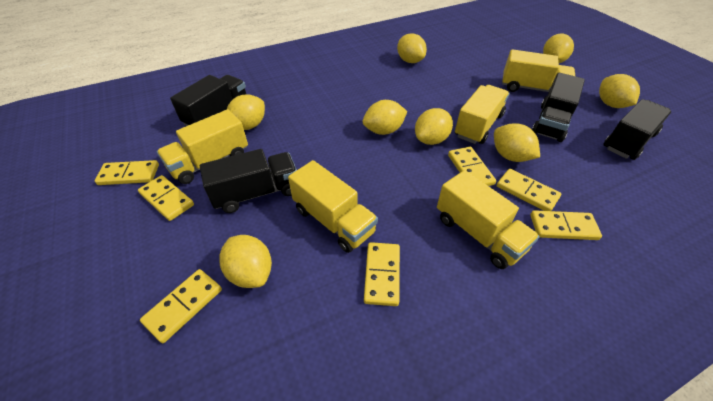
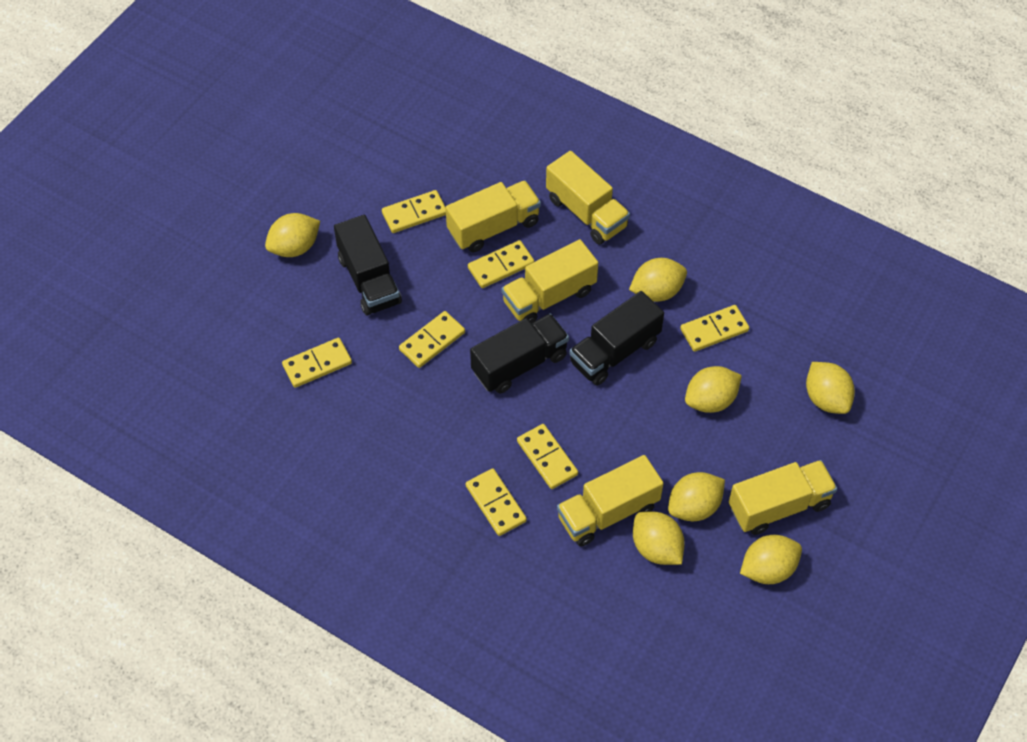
black truck: [170,75,246,126] [200,149,297,213] [532,73,585,142] [603,99,671,160] = 4 -> [334,215,402,315] [470,313,569,393] [569,291,664,386] = 3
yellow lemon: [219,235,272,288] [227,94,265,130] [363,100,407,135] [397,33,427,63] [415,108,453,145] [494,123,540,162] [543,34,574,63] [599,74,640,108] = 8 -> [265,213,320,257] [629,258,687,302] [633,511,685,565] [668,472,725,521] [685,366,742,413] [740,535,802,584] [806,362,855,414] = 7

